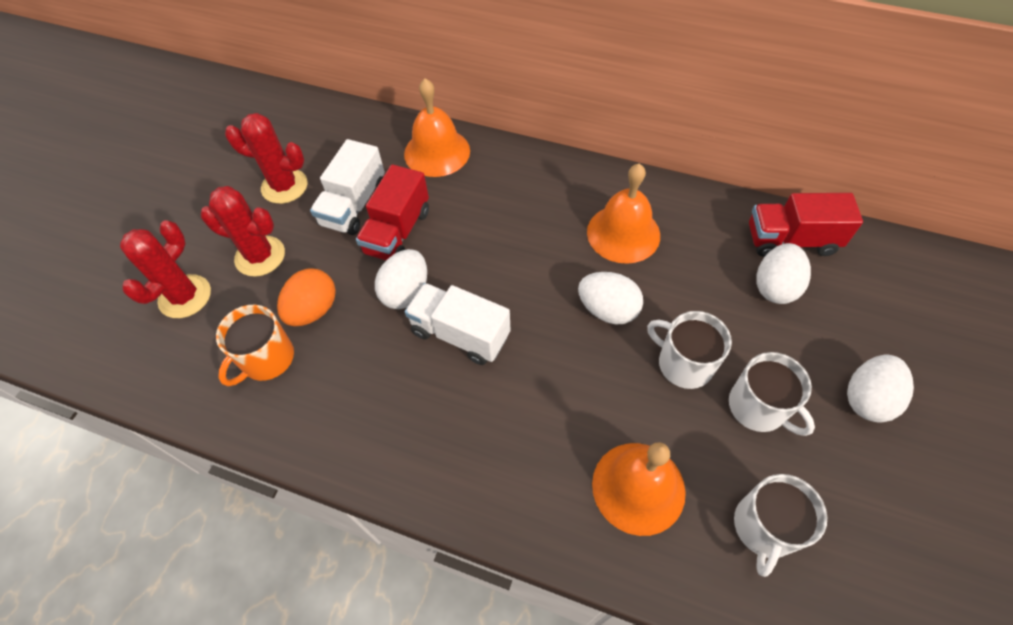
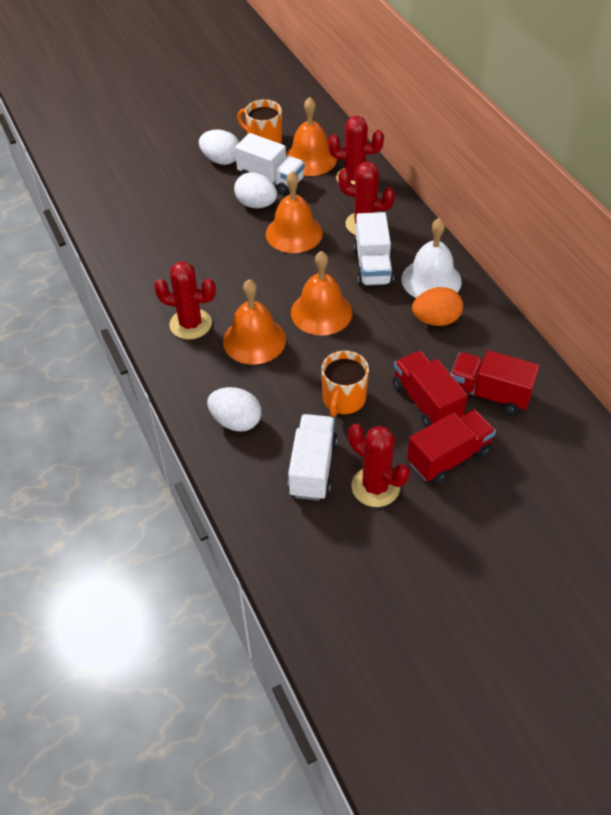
orange bell: [404,78,470,177] [587,164,660,264] [592,442,686,536] = 3 -> [223,279,286,364] [266,171,323,253] [286,97,337,176] [291,251,353,336] = 4
orange mug: [216,305,294,386] = 1 -> [237,100,282,144] [321,351,369,417] = 2
red cactus: [120,220,211,318] [201,186,285,277] [225,113,308,204] = 3 -> [154,261,216,340] [328,116,384,185] [338,162,395,235] [348,424,410,507] = 4
red truck: [356,164,429,260] [749,193,863,257] = 2 -> [393,351,468,427] [407,409,496,484] [450,350,540,415] = 3
white bell: none = 0 -> [401,218,462,298] = 1
white egg: [375,249,427,309] [578,272,643,324] [757,243,811,304] [847,355,914,423] = 4 -> [199,130,239,165] [207,387,261,432] [234,172,277,208] = 3
white mug: [647,311,732,389] [729,352,815,436] [734,474,827,577] = 3 -> none = 0
white truck: [310,139,385,235] [405,283,511,365] = 2 -> [235,133,305,196] [287,414,337,501] [353,212,394,287] = 3

